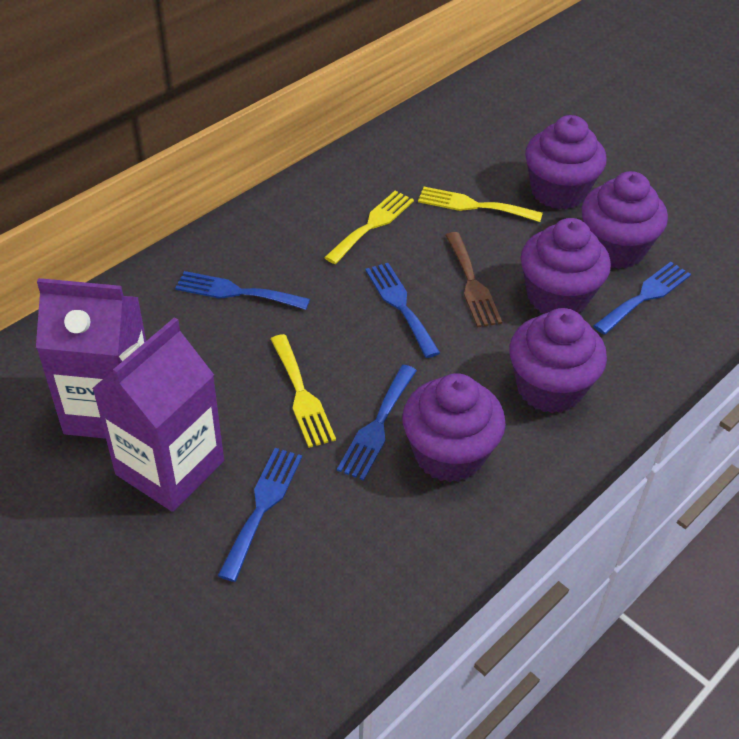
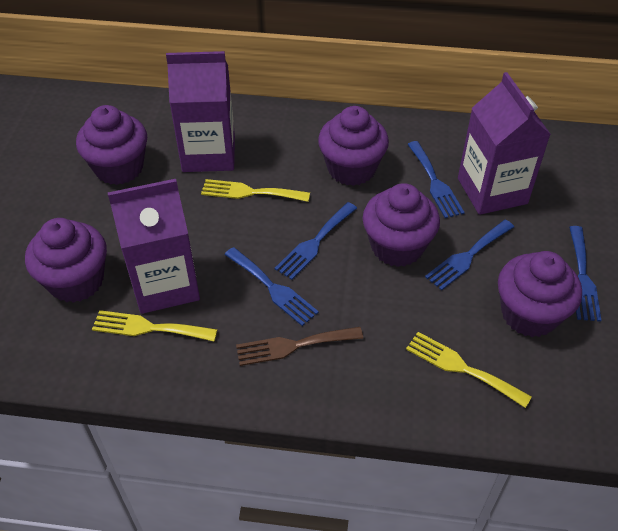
purple carton: [36,278,146,439] [92,317,224,512] = 2 -> [108,179,200,314] [166,51,235,172] [458,72,551,215] = 3

